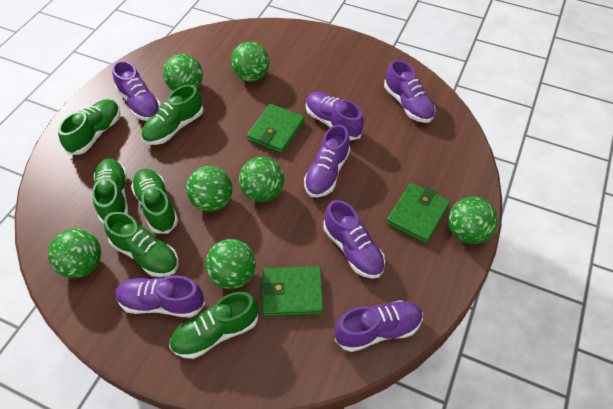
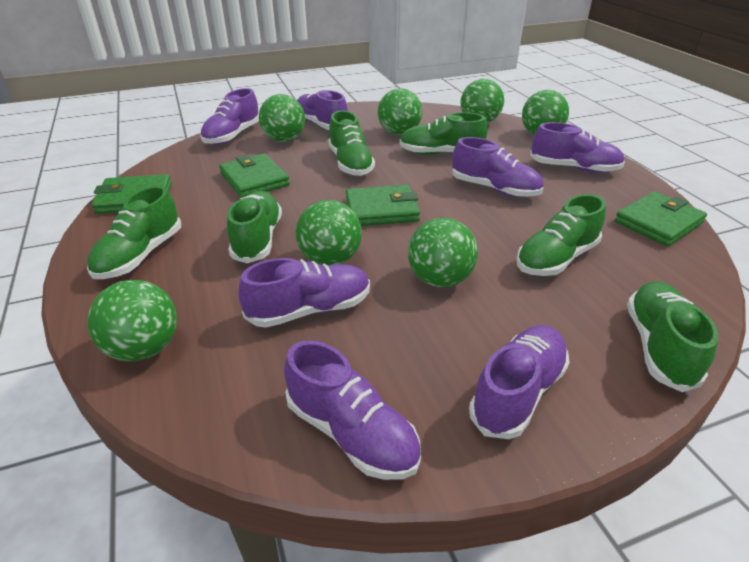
green wallet: [247,104,304,154] [261,266,323,317] [386,183,450,244] = 3 -> [92,174,172,214] [219,153,290,198] [346,185,420,226] [615,191,707,247] = 4

